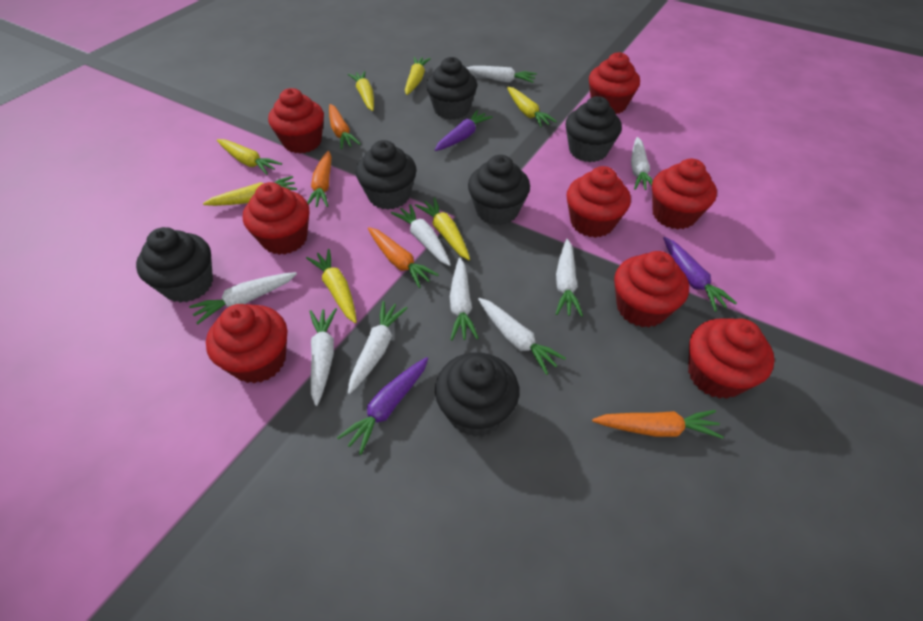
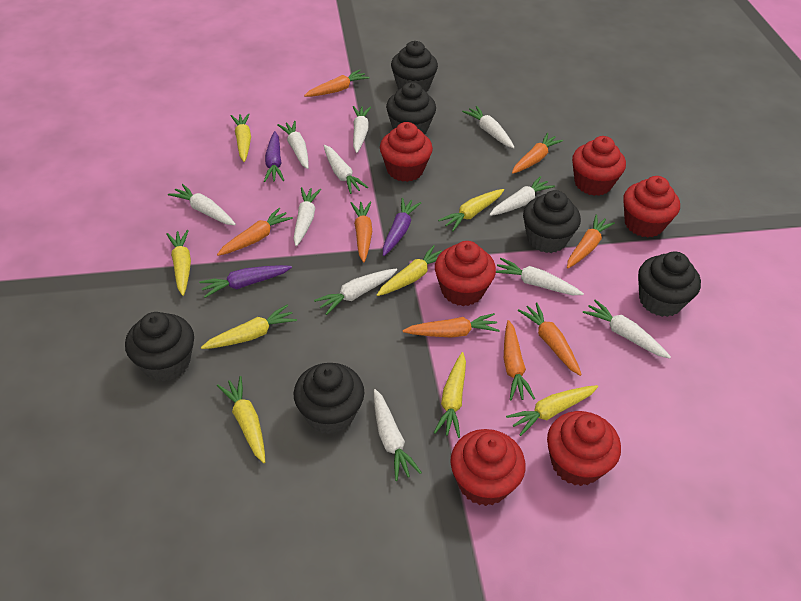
orange carrot: [307,151,332,207] [329,104,360,149] [368,227,439,288] [592,410,724,439] = 4 -> [217,208,293,256] [304,70,369,97] [351,201,372,262] [402,313,500,338] [504,320,535,400] [512,133,563,174] [518,302,582,376] [567,215,615,268] = 8
red cupcake: [206,304,287,383] [243,182,309,255] [268,88,324,154] [566,166,631,238] [589,52,640,114] [614,251,689,328] [652,159,717,229] [688,319,775,399] = 8 -> [380,122,433,182] [435,241,496,306] [450,429,526,506] [547,411,621,486] [572,136,626,196] [623,176,680,237] = 6
white carrot: [189,272,297,325] [309,308,337,406] [348,301,408,394] [391,204,451,266] [450,258,479,341] [466,66,537,83] [478,298,566,375] [556,239,583,317] [631,137,653,190] = 9 -> [168,184,236,225] [277,121,309,169] [293,187,321,246] [314,268,397,315] [324,145,368,194] [353,106,371,153] [374,389,422,481] [462,106,515,148] [489,176,555,216] [496,258,584,295] [583,299,671,359] = 11
yellow carrot: [203,176,297,206] [217,139,282,175] [306,249,357,323] [348,71,374,111] [405,57,431,95] [415,198,470,260] [507,87,557,127] = 7 -> [166,230,191,296] [201,305,297,349] [217,376,265,463] [231,113,251,162] [377,245,442,296] [434,352,466,438] [438,189,504,231] [506,385,598,436] = 8

